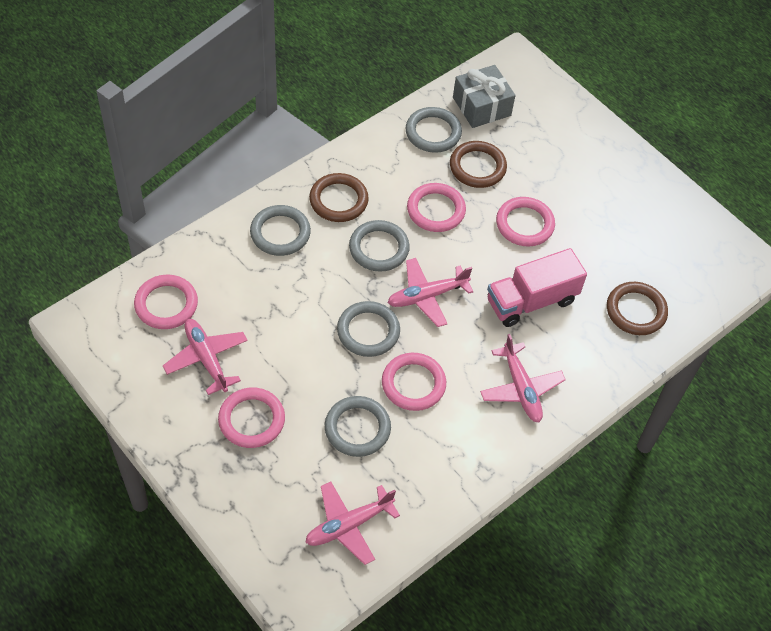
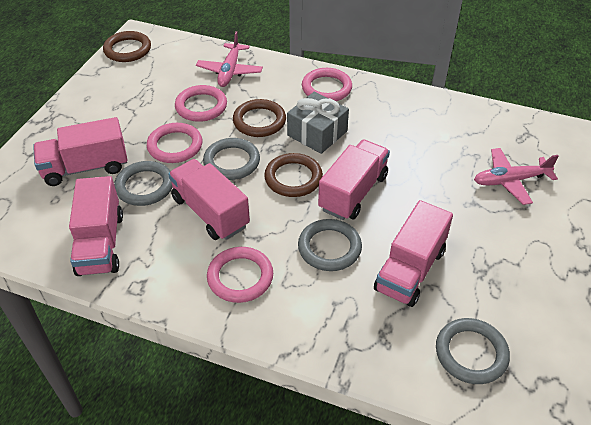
grey ring: [250,205,311,256] [325,396,391,457] [337,301,400,357] [349,220,410,272] [405,107,462,153] = 5 -> [114,161,172,206] [203,138,260,180] [298,219,362,271] [436,318,510,384] = 4
pink plane: [163,319,248,395] [305,482,400,565] [388,258,474,327] [480,334,566,422] = 4 -> [196,31,263,87] [474,148,559,205] = 2
pink ring: [134,274,198,329] [218,387,285,448] [382,353,446,411] [407,183,466,232] [496,197,555,247] = 5 -> [147,123,202,163] [175,85,227,122] [207,247,273,303] [302,68,352,101] = 4
pink truck: [487,248,587,327] = 1 -> [33,117,127,186] [69,176,123,276] [168,159,250,240] [318,140,390,220] [374,200,453,307] = 5

